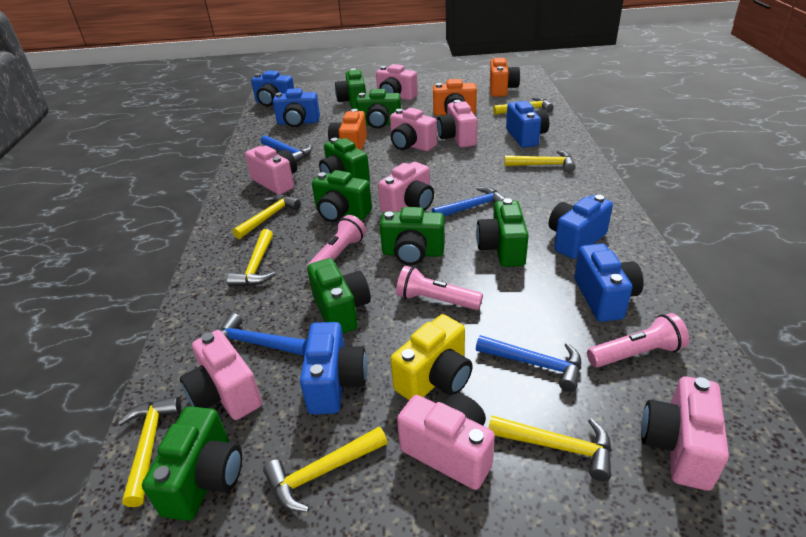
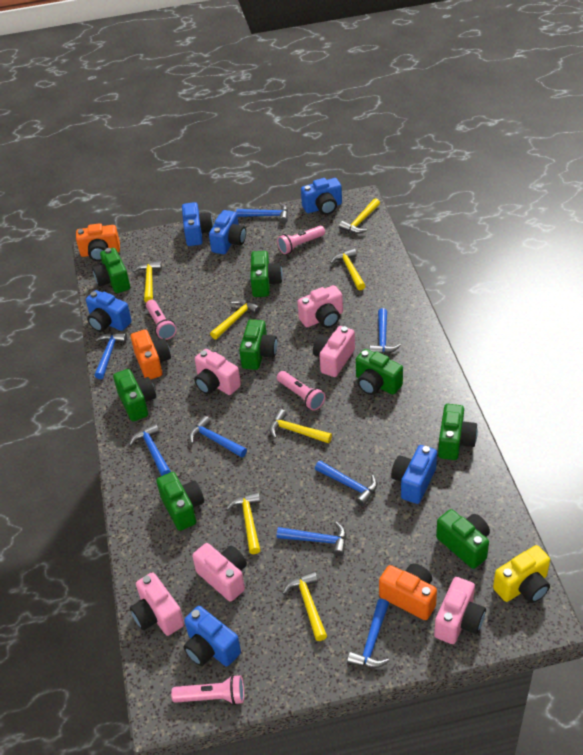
blue hammer: [219,313,307,356] [261,135,312,162] [432,187,506,216] [476,335,581,392] = 4 -> [94,333,127,379] [129,424,171,476] [189,416,247,458] [236,203,288,223] [277,522,346,556] [315,461,377,506] [347,599,389,668] [369,308,401,354] = 8
pink camera: [180,330,262,420] [245,146,297,194] [376,64,418,100] [378,162,434,213] [390,108,437,151] [397,394,495,490] [437,100,477,147] [641,376,729,491] = 8 -> [130,572,184,636] [192,543,247,602] [194,349,241,395] [297,285,343,328] [313,326,355,377] [434,577,486,644] = 6
pink flashlight: [306,215,366,269] [396,266,483,310] [587,313,689,368] = 3 -> [146,300,177,340] [171,675,244,705] [277,226,325,254] [277,371,325,411] = 4

